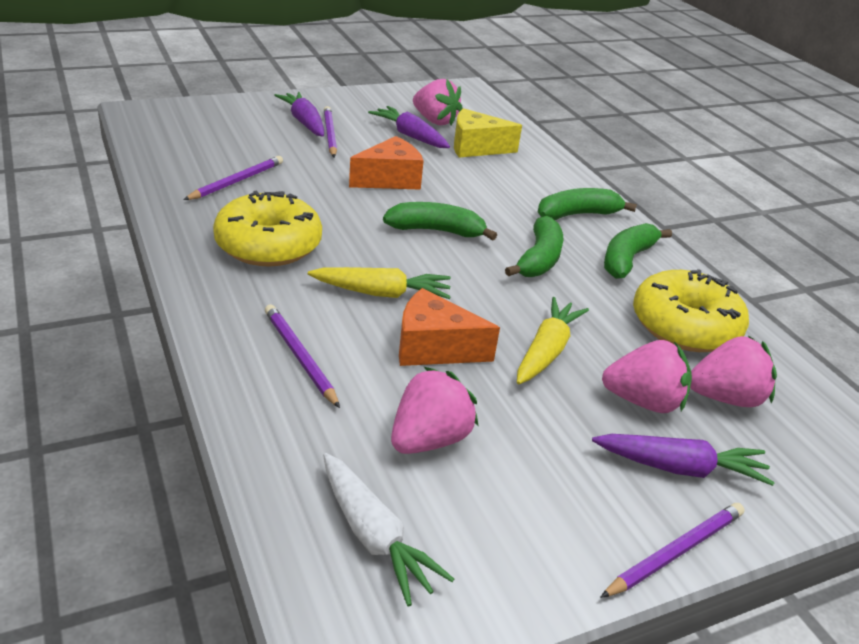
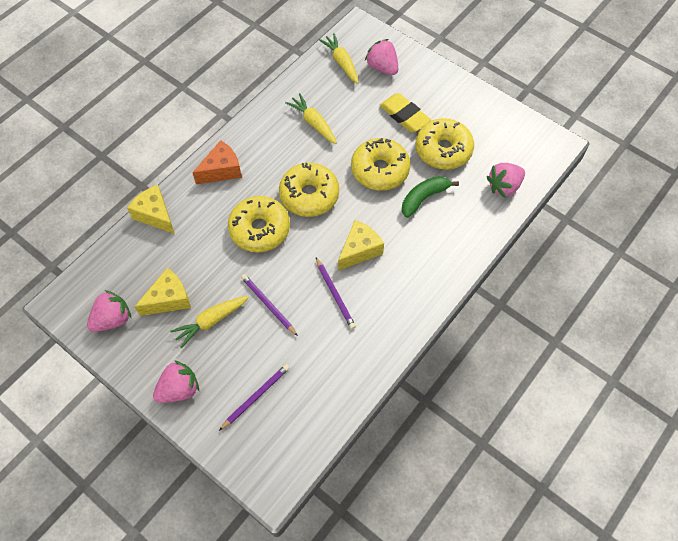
green banana: [383,202,497,240] [505,216,563,277] [538,188,637,220] [604,223,672,279] = 4 -> [402,176,459,218] = 1
orange cheese: [349,136,424,190] [399,288,500,366] = 2 -> [192,140,242,184] = 1
purple carrot: [274,92,324,137] [368,106,450,148] [592,434,775,486] = 3 -> none = 0
purple pencil: [184,156,283,200] [265,304,340,408] [324,106,337,157] [600,503,745,598] = 4 -> [219,364,290,431] [241,274,298,336] [316,258,356,329] = 3
white carrot: [323,453,454,606] = 1 -> none = 0
yellow carrot: [308,267,451,299] [517,297,589,384] = 2 -> [170,296,249,348] [285,93,337,144] [319,33,358,84] = 3
yellow cheese: [454,108,522,158] = 1 -> [127,185,175,234] [135,268,191,316] [338,220,384,271] = 3
yellow donut: [213,190,322,266] [633,269,749,352] = 2 -> [228,196,290,253] [279,163,339,217] [351,138,410,190] [415,118,474,170] = 4
yellow eraser: none = 0 -> [379,93,431,132] = 1

